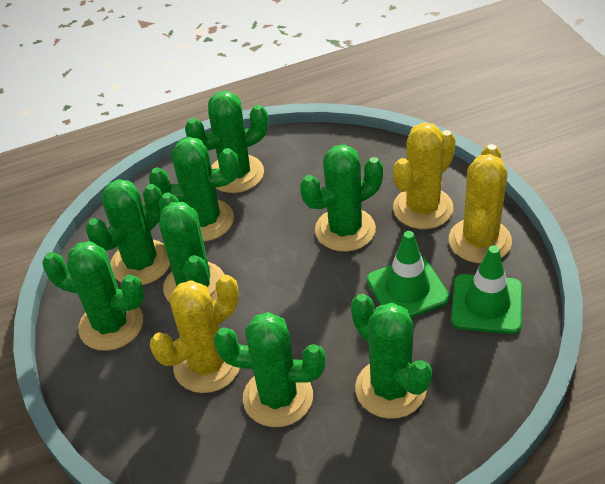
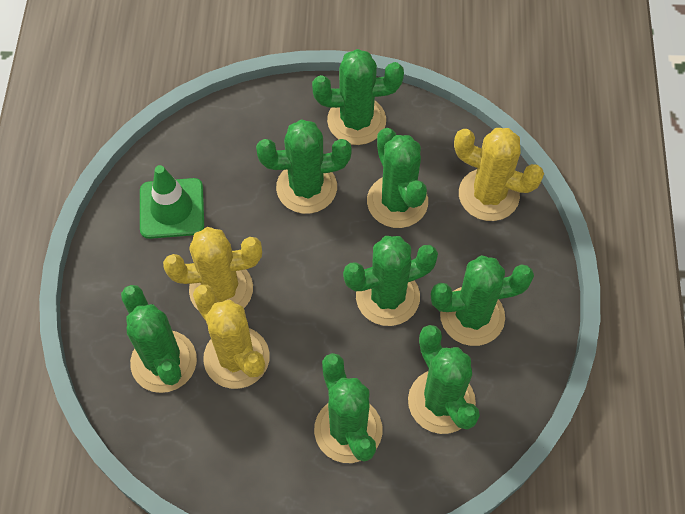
green traffic cone: [367,231,450,318] [451,245,522,334] = 2 -> [140,165,204,239] = 1

